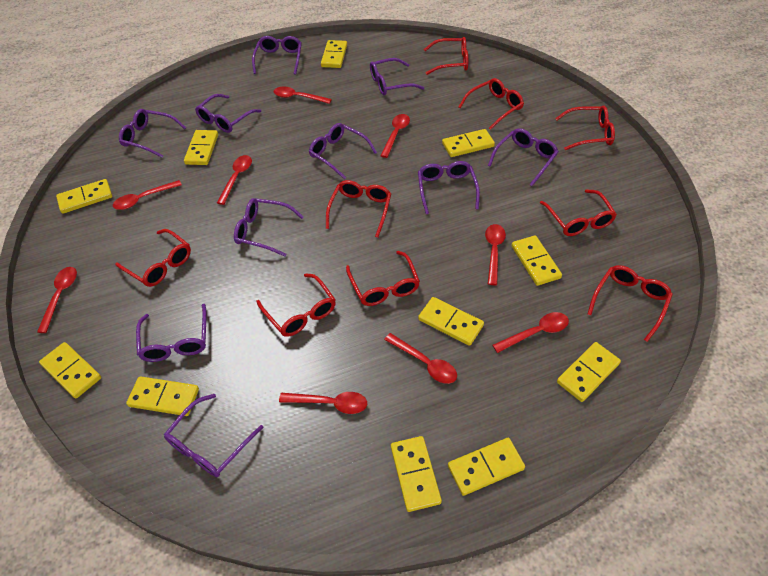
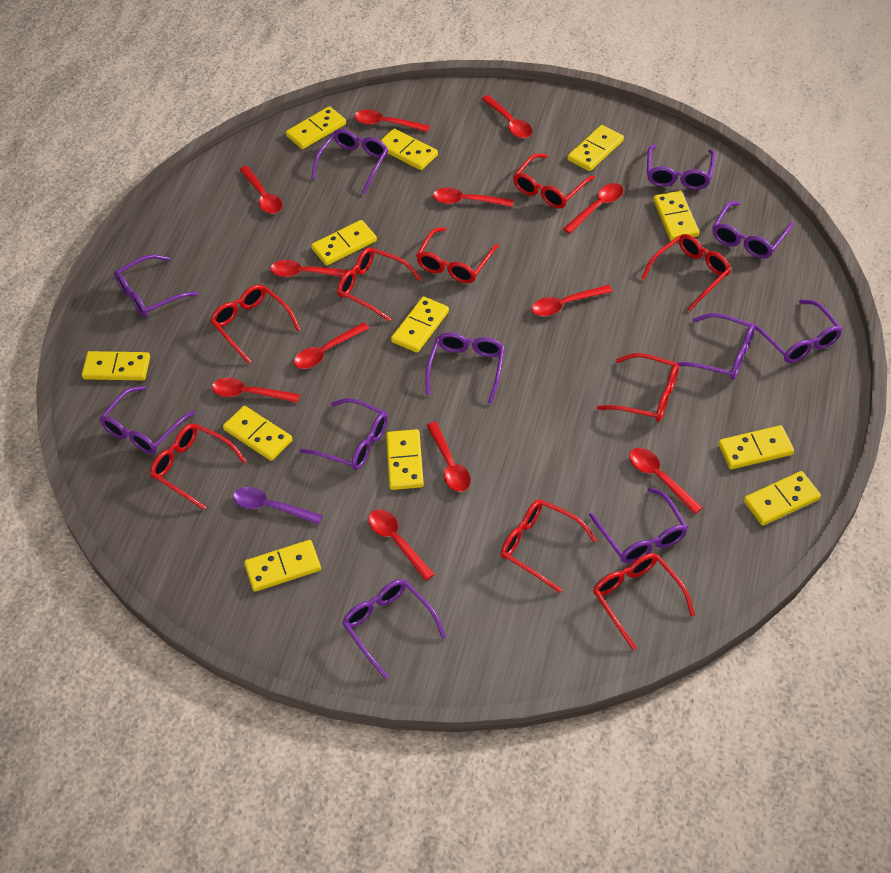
purple glasses: [119,109,186,158] [136,304,207,362] [164,394,264,477] [195,94,261,133] [234,198,304,257] [252,36,302,75] [309,123,377,180] [370,58,424,95] [418,161,480,214] [488,128,559,186] = 10 -> [99,386,195,454] [114,254,199,318] [299,398,388,470] [311,129,388,194] [342,579,446,679] [425,332,505,404] [589,488,688,563] [647,144,715,190] [675,313,755,380] [712,201,793,258] [752,299,842,363] = 11
purple spoon: none = 0 -> [233,487,323,525] = 1
red spoon: [37,267,77,333] [113,180,182,210] [217,155,252,205] [273,87,332,104] [279,392,367,414] [380,114,410,158] [384,333,457,384] [485,224,506,285] [492,312,569,353] = 9 -> [212,378,300,403] [239,166,283,214] [270,260,348,277] [294,322,370,369] [354,109,430,132] [368,509,435,581] [426,422,471,492] [433,188,514,207] [482,95,532,138] [531,285,613,316] [563,183,624,234] [629,448,703,514] = 12
yellow domino: [39,342,101,399] [56,179,112,214] [126,376,199,416] [184,130,218,165] [321,40,347,68] [391,436,442,512] [418,297,484,346] [442,129,495,157] [448,438,525,496] [511,235,562,286] [557,342,621,402] = 11 -> [82,351,150,380] [223,406,293,461] [244,540,321,592] [286,106,346,149] [311,220,377,266] [381,129,438,170] [386,429,424,490] [391,297,449,353] [568,125,624,171] [653,191,699,241] [718,425,794,469] [744,471,821,526] = 12

